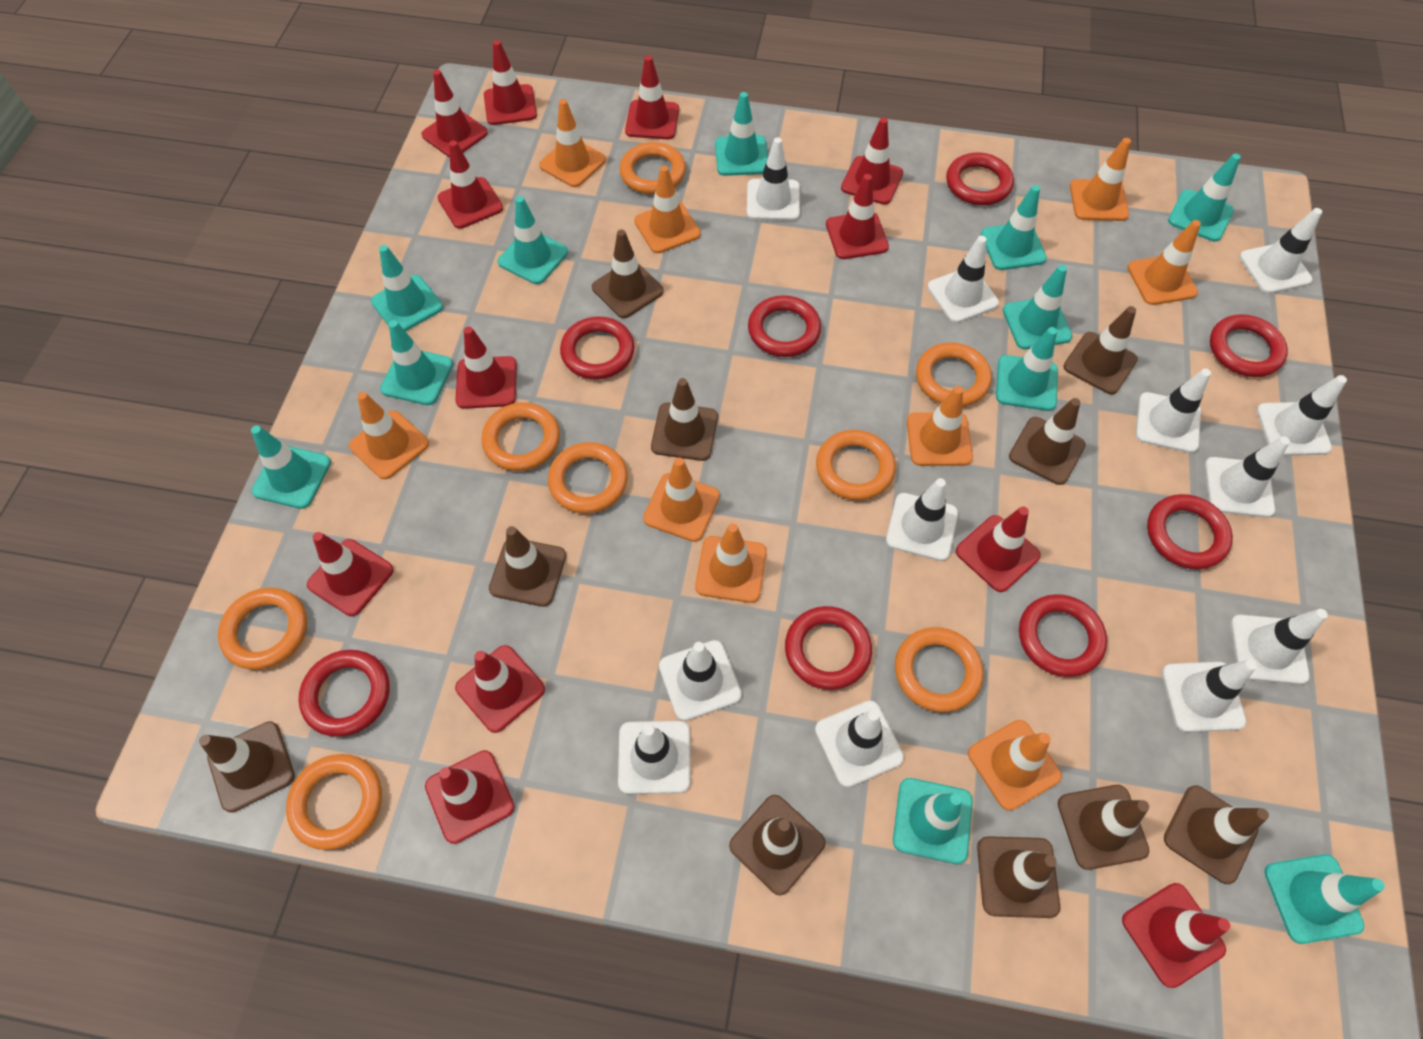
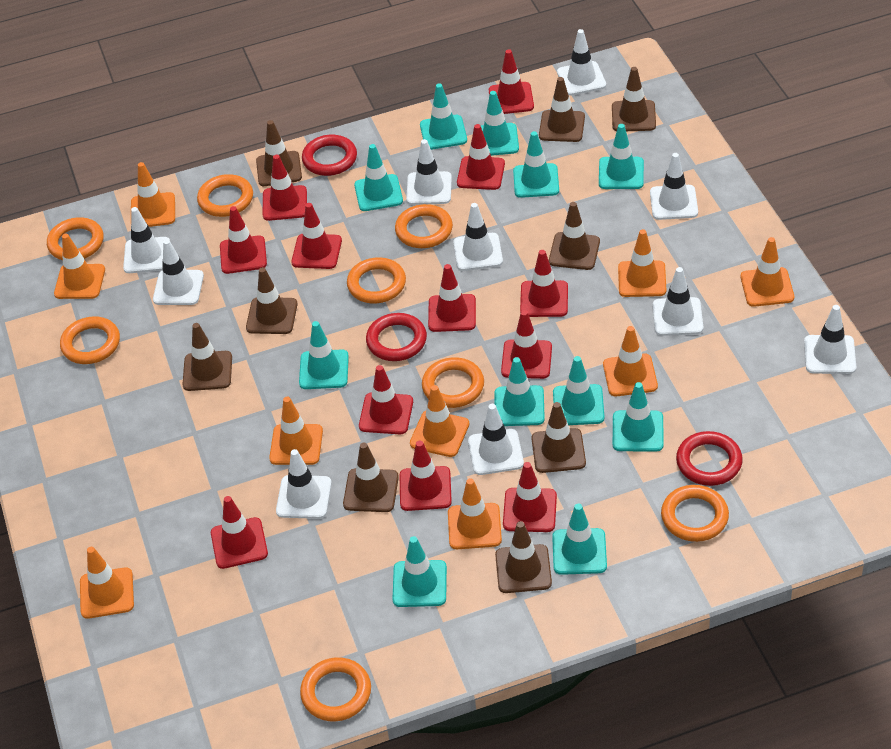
brown traffic cone: [199,721,295,813] [489,526,566,607] [592,229,664,318] [651,378,718,461] [729,795,826,896] [977,836,1060,918] [1009,398,1086,485] [1058,785,1149,870] [1064,306,1138,394] [1164,785,1269,884] = 10 -> [182,323,232,391] [246,267,297,334] [256,120,302,186] [343,442,399,512] [495,521,552,593] [532,402,586,473] [539,77,585,142] [549,202,600,270] [612,67,656,131] = 9
red ring: [299,650,390,737] [560,317,634,380] [748,295,821,357] [785,606,872,690] [946,153,1014,205] [1019,594,1107,677] [1147,494,1233,569] [1210,314,1288,377] = 8 -> [302,135,357,176] [366,313,427,361] [676,431,743,486] = 3
white traffic cone: [618,721,690,794] [659,640,742,721] [747,137,800,221] [815,701,904,787] [886,478,958,561] [927,236,999,323] [1136,368,1211,453] [1162,659,1257,732] [1205,436,1290,518] [1231,609,1328,684] [1239,208,1322,294] [1256,375,1347,456] = 12 -> [123,207,170,273] [153,239,204,305] [276,449,332,519] [406,139,452,205] [453,203,503,271] [468,404,524,475] [557,29,606,95] [650,153,698,220] [653,267,703,336] [804,305,856,374] = 10

